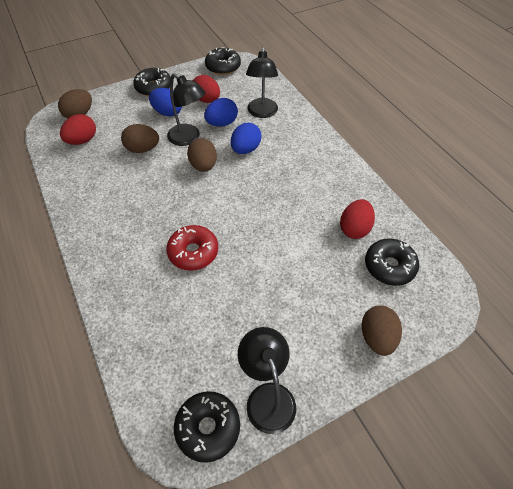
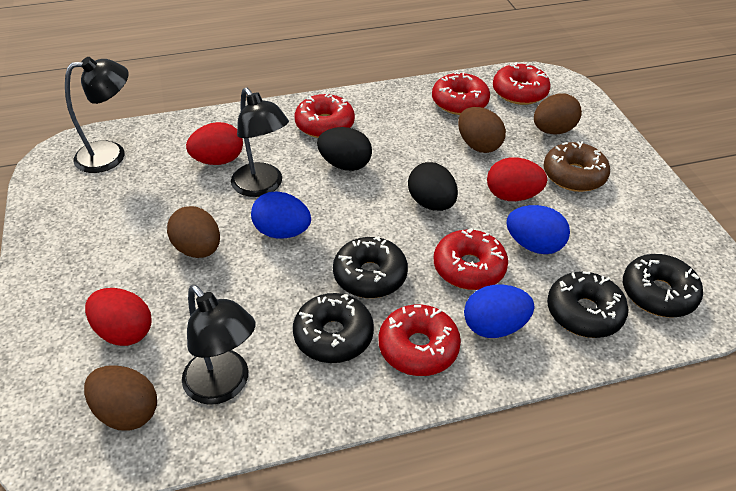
black egg: none = 0 -> [317,127,372,171] [408,162,458,211] = 2
brown donut: none = 0 -> [543,141,610,192] = 1
red donut: [166,225,218,271] = 1 -> [294,93,355,138] [379,304,461,376] [432,71,490,115] [434,228,508,290] [493,62,551,105] = 5

